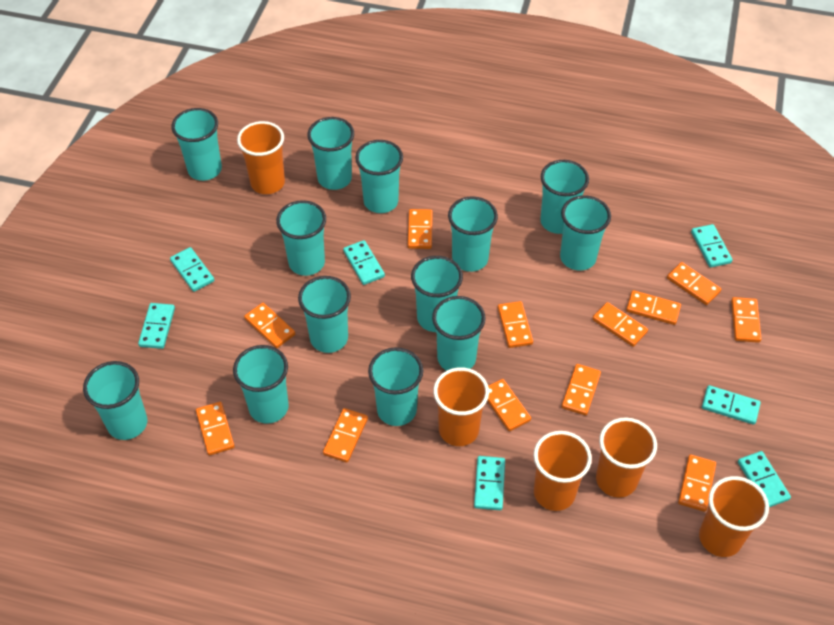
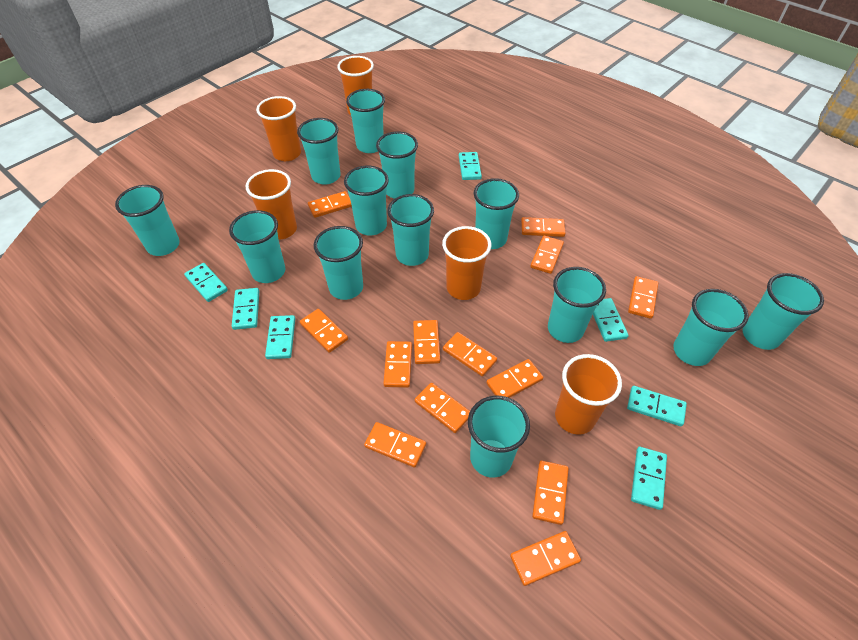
orange domino: [196,402,235,456] [244,303,295,348] [323,408,368,463] [408,209,433,249] [487,379,531,431] [498,301,533,348] [561,364,601,416] [592,302,648,347] [626,290,681,325] [667,262,722,305] [678,454,716,512] [731,297,761,343] = 12 -> [300,309,348,353] [308,191,352,218] [364,422,426,468] [383,341,412,388] [413,320,440,364] [415,383,470,433] [443,332,497,376] [486,359,544,398] [510,531,581,586] [521,217,566,237] [530,236,564,274] [532,461,569,525] [628,276,658,319] = 13

